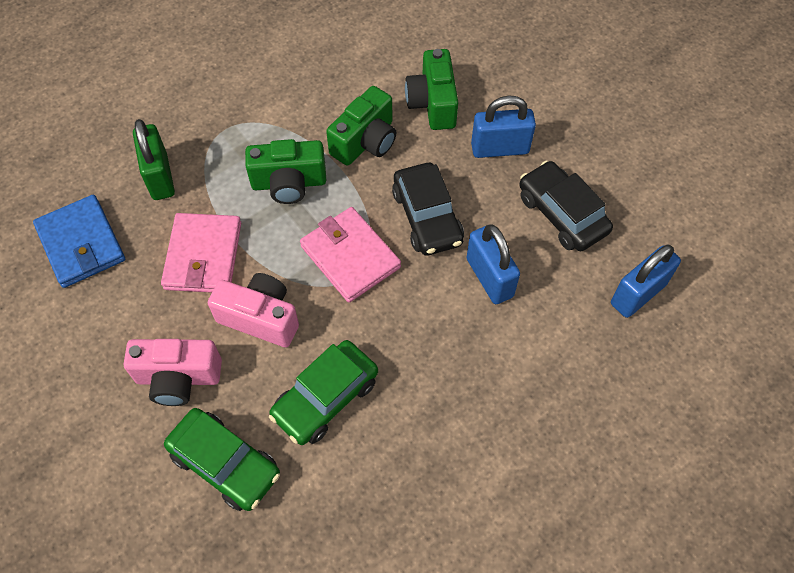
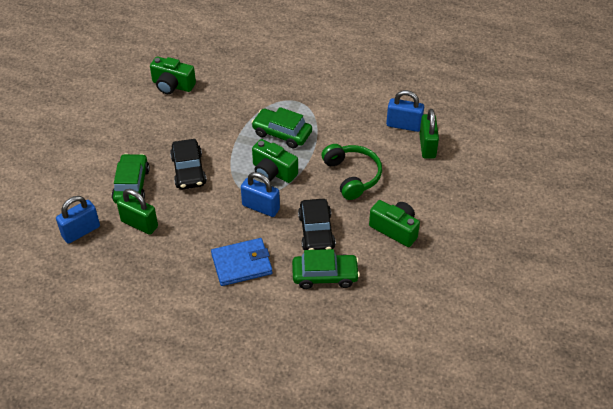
green car: [164,408,280,511] [269,340,378,445] = 2 -> [112,154,150,204] [251,107,312,149] [292,249,360,289] = 3
green headphones: none = 0 -> [321,144,382,200] = 1
green padlock: [133,119,175,200] = 1 -> [117,189,158,235] [419,109,439,159] = 2
pink camera: [124,339,222,406] [208,273,299,347] = 2 -> none = 0
pink wallet: [161,213,241,293] [300,207,401,302] = 2 -> none = 0

